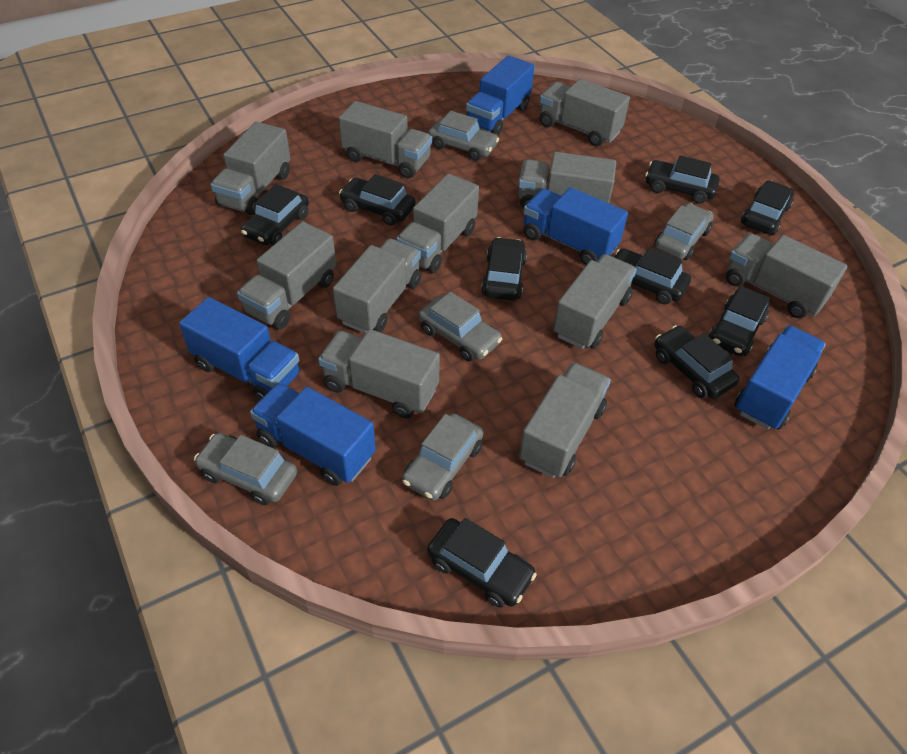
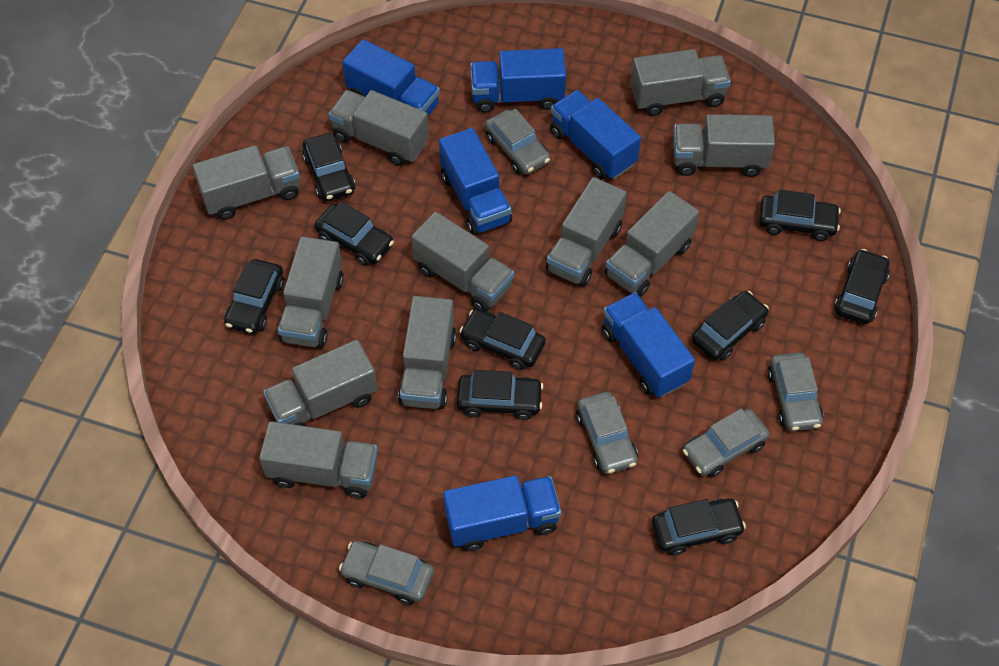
blue truck: [179,297,300,400] [250,383,376,486] [466,55,535,136] [523,187,628,265] [734,325,826,430] = 5 -> [342,39,440,116] [439,128,512,235] [443,475,561,551] [470,48,566,113] [551,90,641,179] [602,292,695,397] = 6

